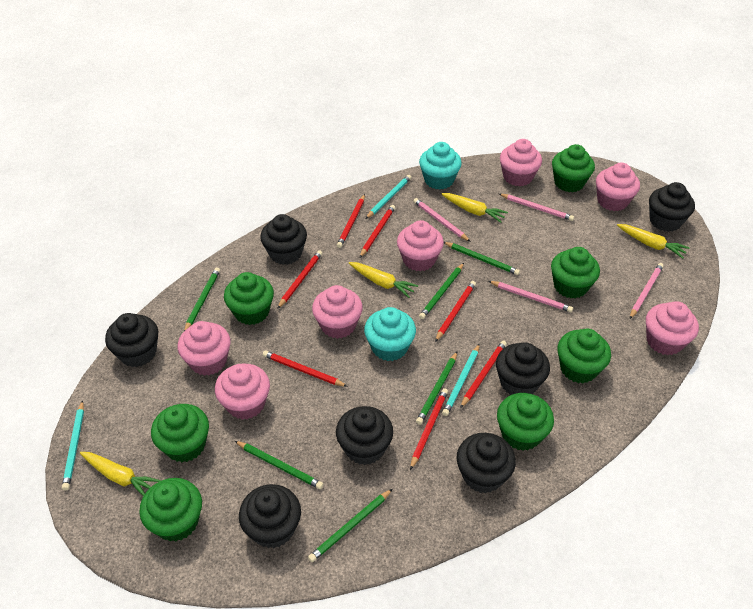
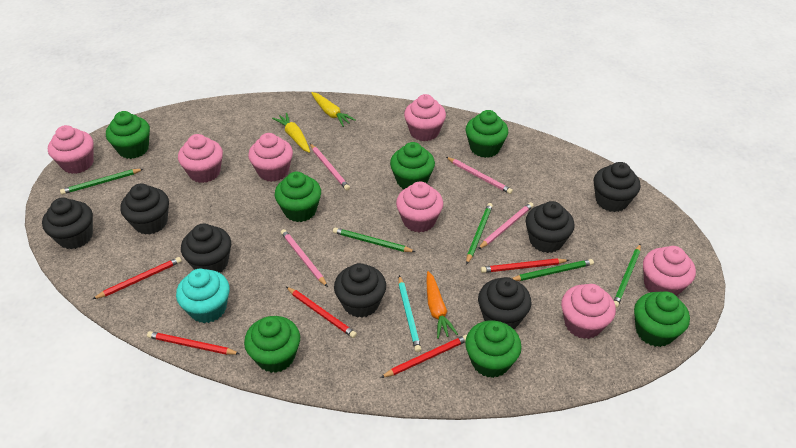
green pencil: [184,267,220,331] [235,441,323,489] [308,489,392,562] [416,352,457,425] [419,263,464,319] [444,242,520,275] = 6 -> [60,169,143,195] [333,228,415,252] [466,203,493,265] [512,259,594,281] [613,244,641,308] = 5
orange carrot: none = 0 -> [427,271,458,339] = 1
red pencil: [263,351,348,387] [277,250,322,309] [337,194,365,248] [360,205,395,257] [410,388,448,470] [435,281,476,342] [460,341,507,408] = 7 -> [93,257,182,299] [147,331,240,355] [286,287,357,338] [380,335,467,378] [481,258,569,273] = 5
turquoise cupcake: [364,307,416,361] [419,142,462,190] = 2 -> [176,269,230,323] = 1
turquoise pencil: [62,400,84,490] [366,175,411,219] [442,343,480,416] = 3 -> [399,275,421,352] = 1
yellow carrot: [80,452,161,496] [349,262,418,298] [442,193,508,223] [617,224,690,259] = 4 -> [272,113,310,153] [311,92,356,127] = 2

